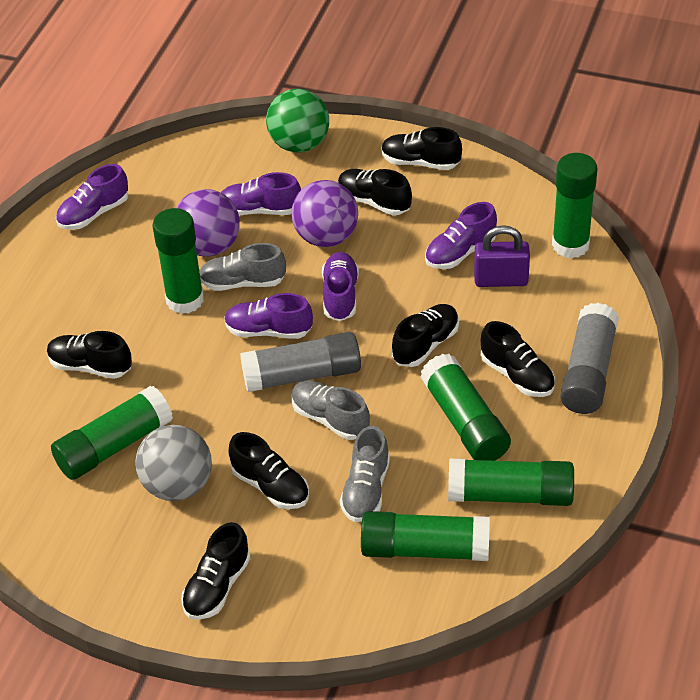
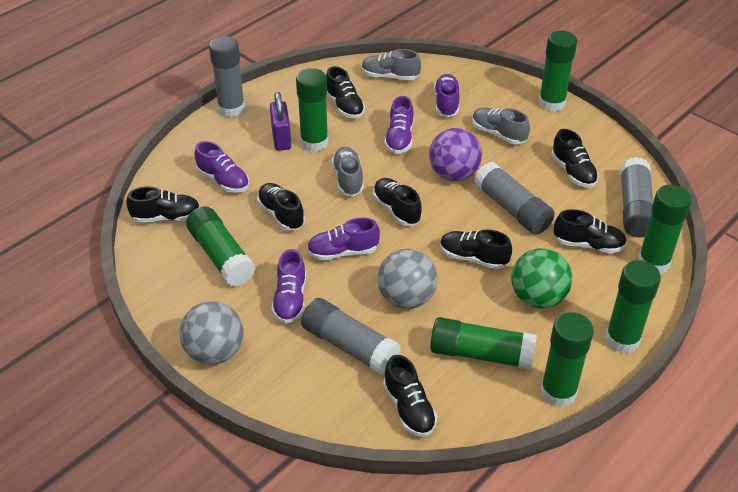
black shoe: [47,331,132,379] [181,522,251,620] [228,432,309,509] [338,169,412,215] [381,127,462,170] [392,304,459,367] [481,321,555,397] = 7 -> [126,187,200,223] [257,183,305,231] [326,66,365,119] [373,178,422,226] [383,355,437,437] [440,230,512,269] [551,129,599,188] [554,209,627,253] = 8
green glue stick: [51,386,173,480] [153,208,204,314] [361,511,490,561] [420,354,511,461] [448,459,574,506] [552,153,597,259] = 6 -> [186,207,255,287] [296,68,329,152] [430,317,537,370] [539,31,577,112] [541,312,594,407] [605,260,661,353] [638,185,692,274] = 7
grey ball: [135,425,212,501] = 1 -> [179,301,244,365] [377,249,438,309] = 2
grey glue stick: [240,332,361,392] [560,303,619,414] = 2 -> [209,36,245,117] [301,298,401,375] [474,162,555,234] [620,157,653,237] = 4
purple ball: [176,189,240,257] [291,180,358,247] = 2 -> [429,128,482,181] = 1

